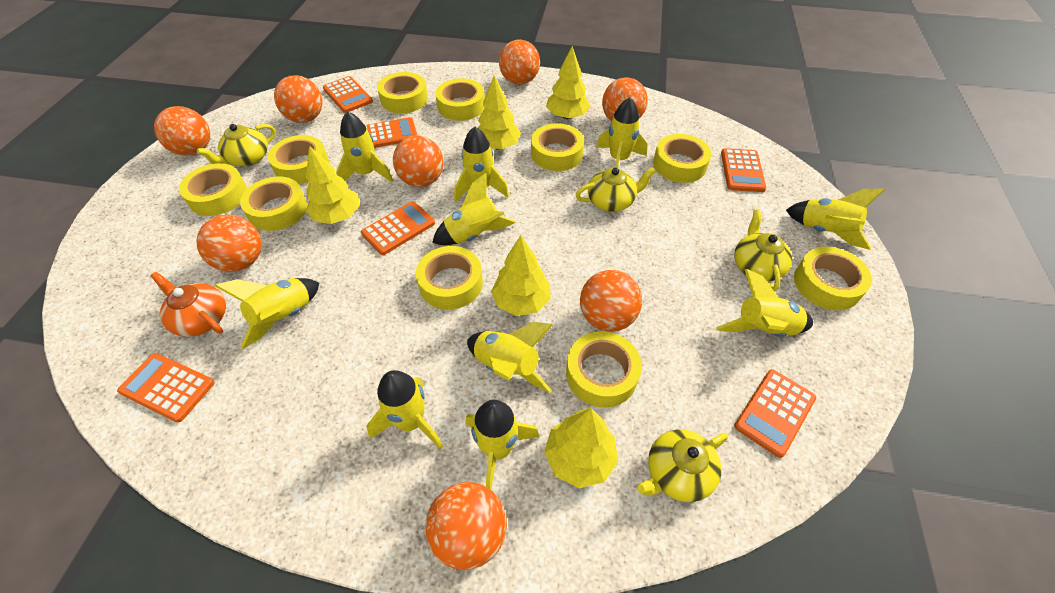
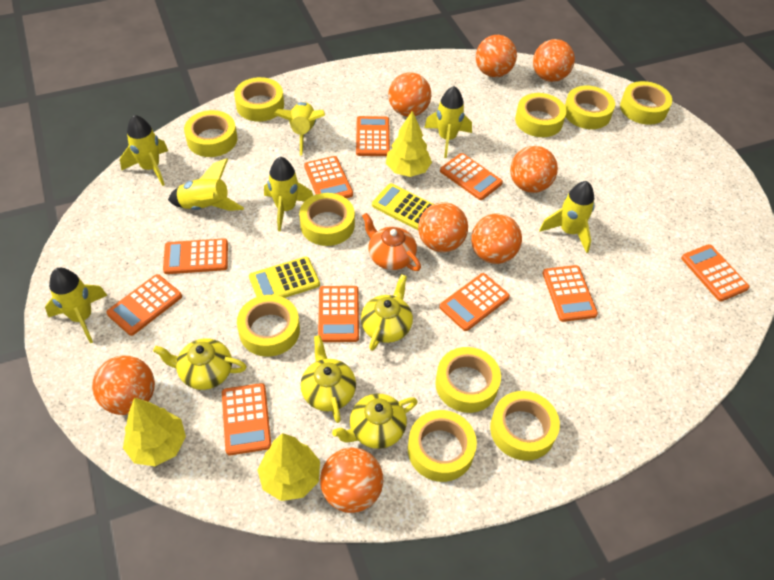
orange calculator: [117,353,215,423] [323,76,373,113] [361,201,435,255] [365,117,417,148] [721,148,766,192] [734,369,816,458] = 6 -> [106,274,182,336] [163,238,228,274] [222,383,271,455] [304,156,353,198] [318,286,359,342] [356,116,390,156] [439,273,510,331] [440,153,503,200] [543,265,598,322] [681,244,749,302] = 10
yellow calculator: none = 0 -> [249,257,320,298] [372,183,433,230] = 2
yellow rocket: [215,278,319,349] [336,111,393,182] [366,370,443,449] [432,173,516,245] [454,126,509,203] [466,400,540,490] [467,322,553,393] [596,97,648,168] [716,269,813,337] [786,188,885,250] = 10 -> [45,268,108,343] [120,115,168,186] [168,158,244,211] [264,157,313,232] [274,102,325,155] [424,86,472,158] [539,181,595,253] = 7
yellow tree: [306,146,360,224] [478,75,521,149] [491,235,551,316] [544,408,618,488] [546,46,590,119] = 5 -> [123,398,186,466] [258,433,320,501] [386,111,432,177] = 3

